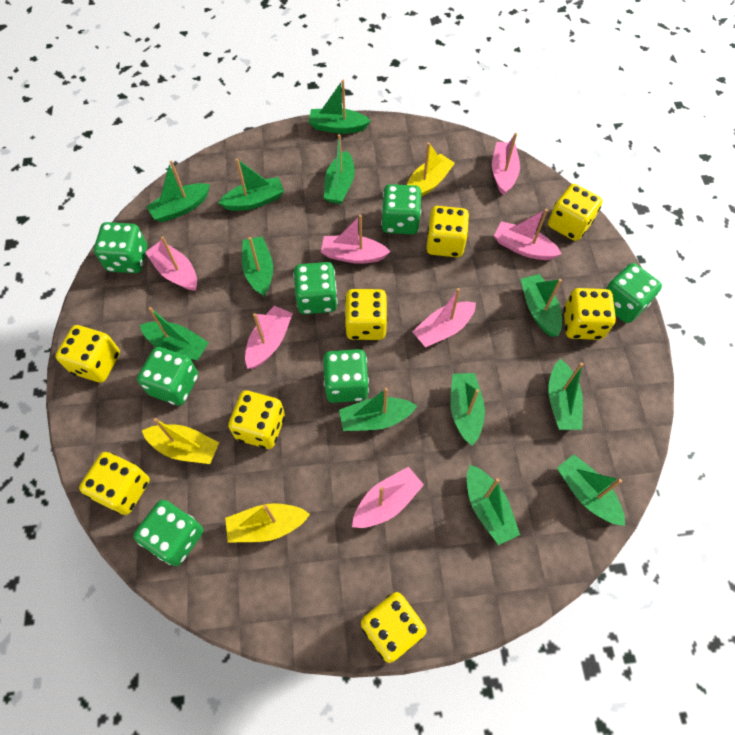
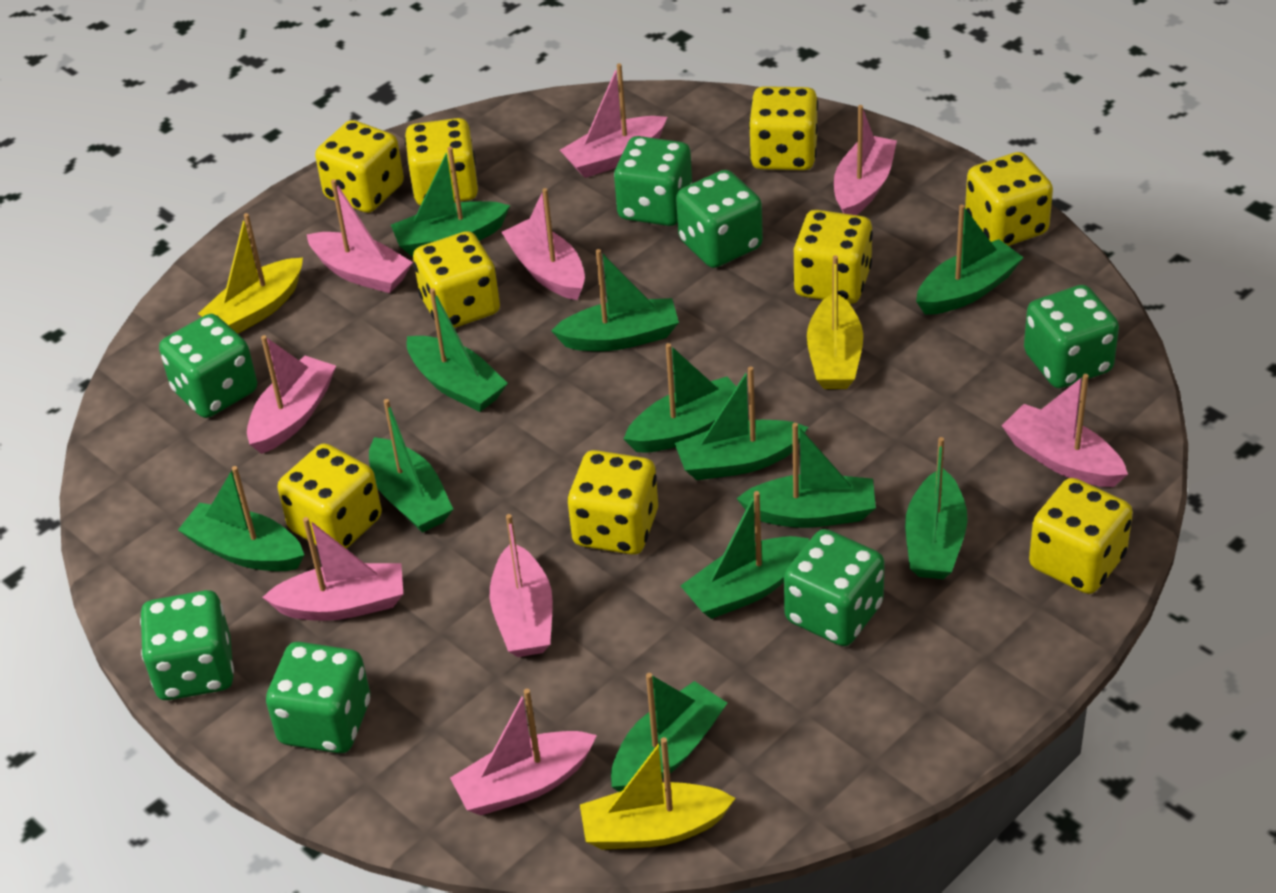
pink boat: [145,236,197,291] [245,306,293,369] [321,215,390,264] [352,467,424,528] [412,288,476,347] [492,133,520,195] [494,209,562,260] = 7 -> [247,335,336,454] [262,517,403,621] [306,179,413,293] [450,689,597,815] [490,514,553,657] [501,188,585,300] [560,63,667,178] [834,105,897,215] [1002,374,1128,487] = 9
yellow dice: [55,325,120,383] [79,452,150,515] [228,390,285,449] [344,289,388,340] [361,592,426,663] [426,206,469,257] [548,184,603,241] [563,288,616,340] = 8 -> [278,443,382,549] [315,120,404,213] [405,118,478,206] [413,231,500,328] [567,450,658,555] [749,86,818,170] [793,210,873,304] [965,152,1053,246] [1029,478,1133,594] = 9

